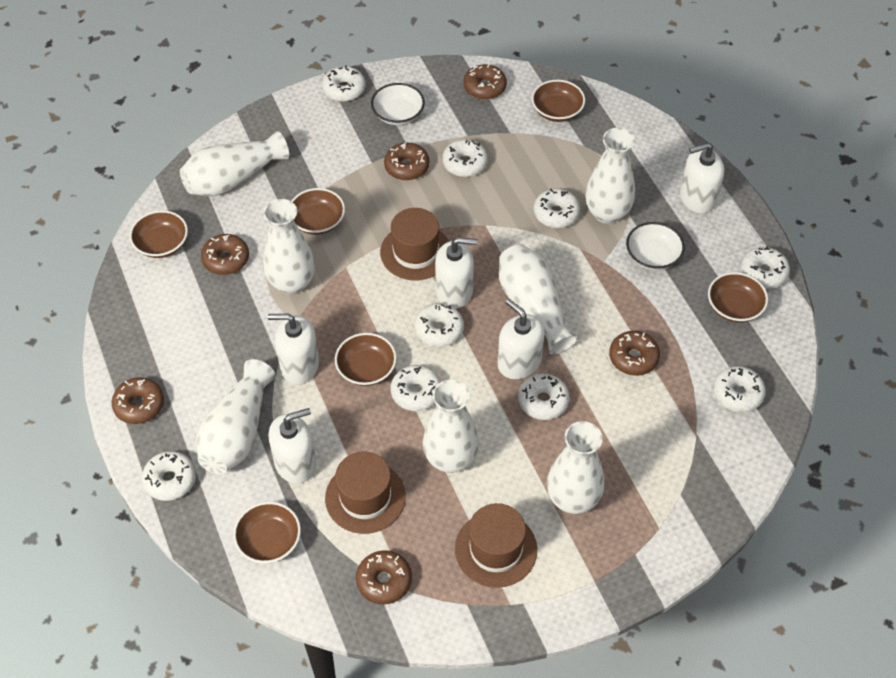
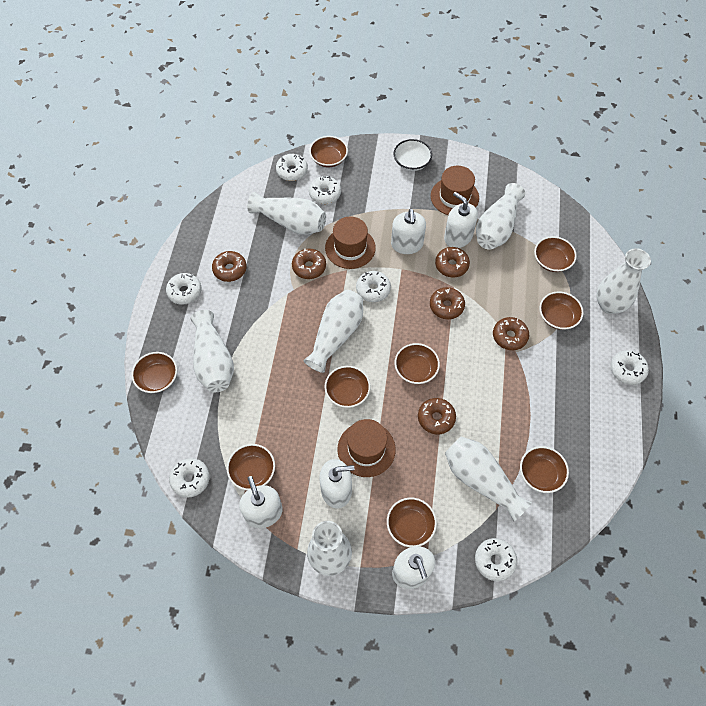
brown bowl: [130,210,188,258] [233,502,301,563] [291,188,345,235] [335,333,397,386] [532,80,585,122] [708,272,768,323] = 6 -> [131,352,177,393] [227,444,275,490] [309,136,348,167] [325,366,371,408] [387,497,437,547] [395,343,440,384] [520,446,569,493] [534,236,577,272] [539,291,583,330] = 9
white bowl: [371,83,425,125] [626,222,685,270] = 2 -> [393,139,432,171] = 1
white donut: [142,451,196,501] [322,65,365,102] [391,365,441,411] [414,303,464,347] [442,139,488,177] [518,374,570,420] [534,189,580,228] [713,366,766,412] [741,246,790,289] = 9 -> [166,273,201,305] [169,458,210,498] [276,154,308,181] [309,176,341,204] [356,271,391,302] [475,538,517,581] [610,350,649,385] = 7

